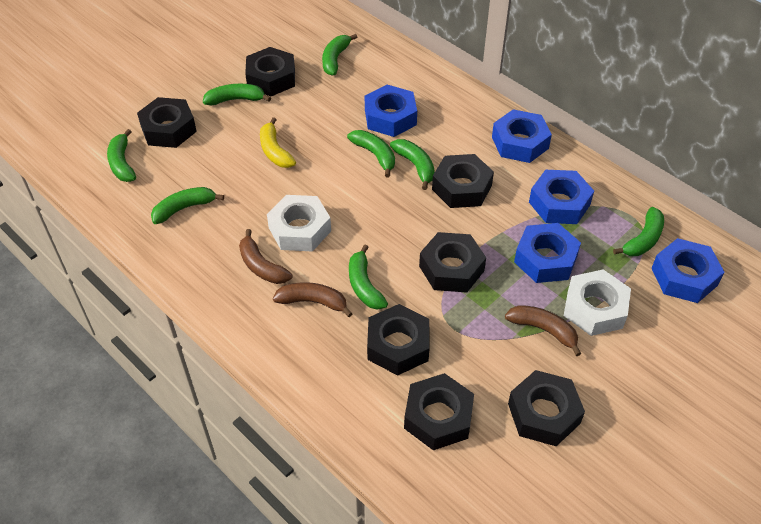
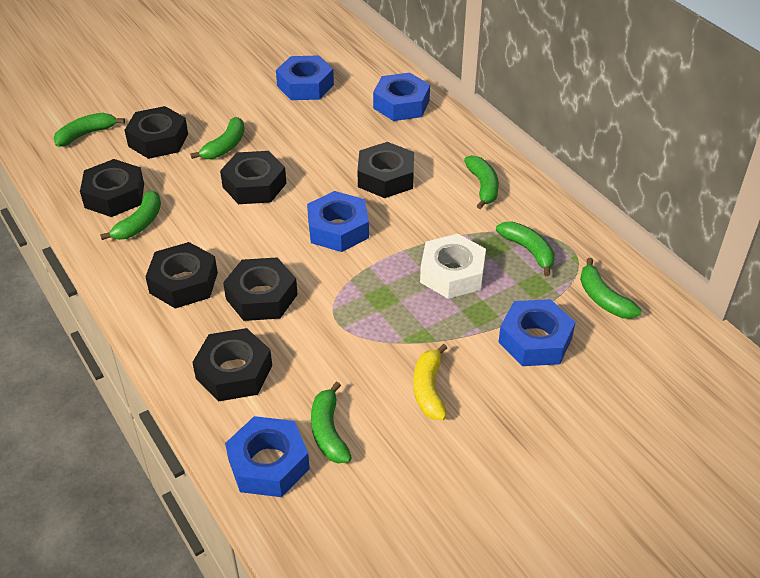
brown banana: [239,229,292,284] [273,282,353,317] [505,305,582,356] = 3 -> none = 0
green banana: [107,129,136,182] [151,187,224,224] [203,84,271,105] [322,34,357,75] [347,130,395,177] [349,245,388,310] [390,139,435,190] [613,207,664,256] = 8 -> [54,113,125,147] [100,190,161,240] [190,117,244,159] [311,381,352,463] [464,155,499,209] [496,221,555,276] [580,258,642,319] = 7
white nut: [267,195,331,252] [564,270,631,336] = 2 -> [420,234,486,299] = 1

